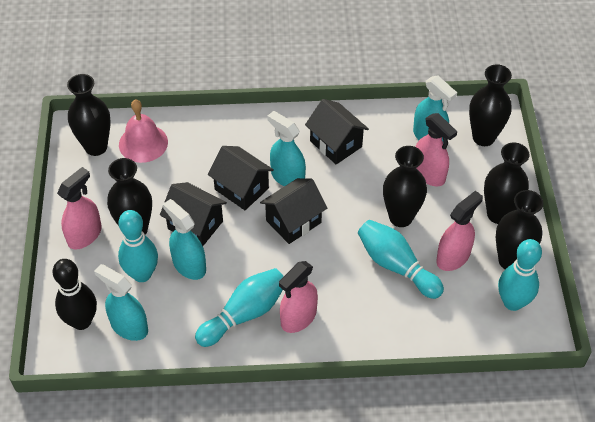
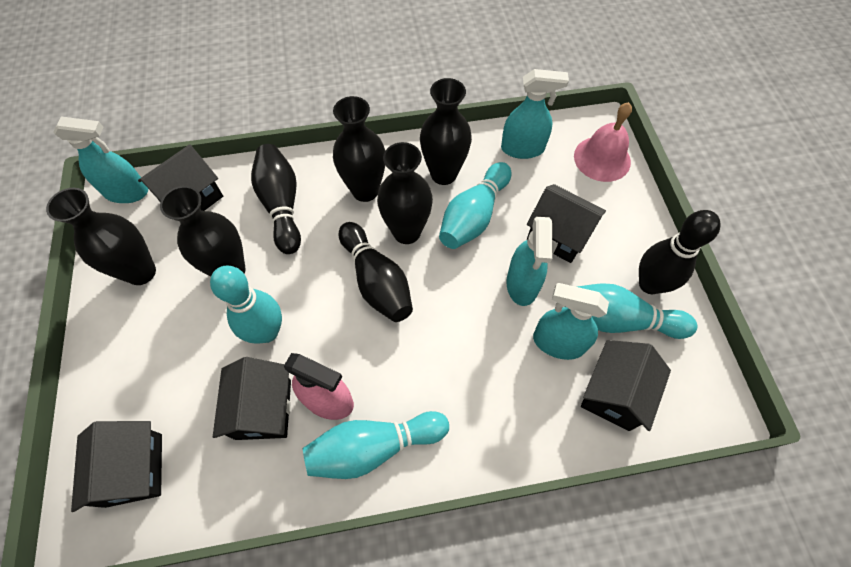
black bowling pin: [53,259,97,330] = 1 -> [251,144,301,254] [339,222,413,322] [639,210,721,294] = 3
black house: [160,182,227,246] [208,146,274,210] [260,178,327,244] [305,99,369,164] = 4 -> [71,421,162,512] [138,144,223,211] [213,357,291,440] [527,184,606,263] [581,340,671,431] = 5
black vase: [67,74,111,156] [107,158,152,235] [383,146,427,227] [469,64,512,146] [484,143,530,224] [496,190,544,269] = 6 -> [46,188,156,285] [160,186,246,276] [333,96,385,202] [377,142,433,244] [420,78,472,185] = 5
pink spray bottle: [57,167,102,250] [279,261,318,333] [415,113,457,186] [436,190,483,271] = 4 -> [284,353,354,420] = 1

